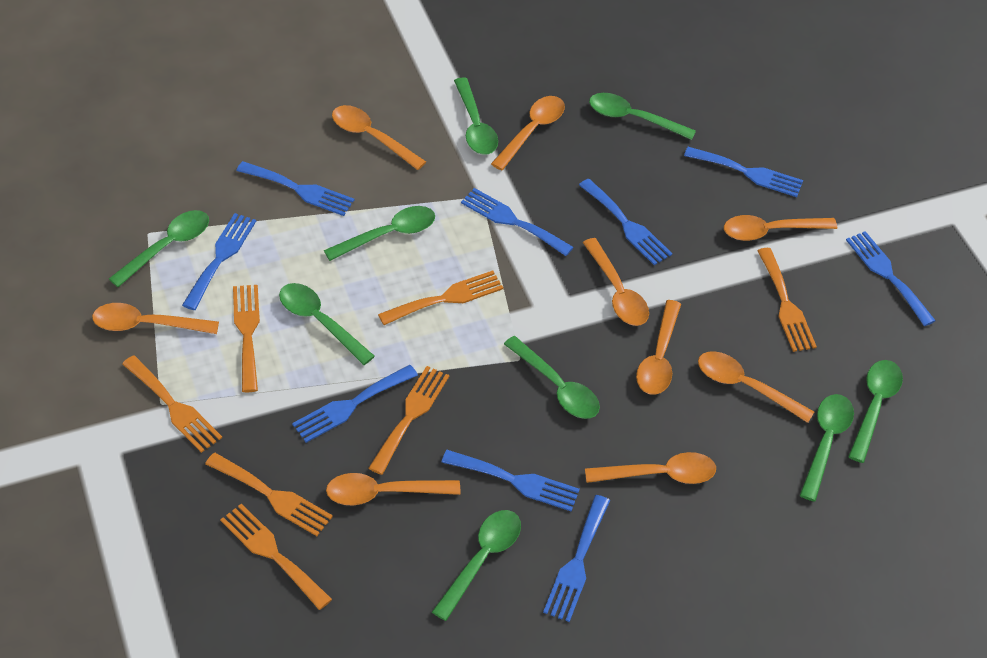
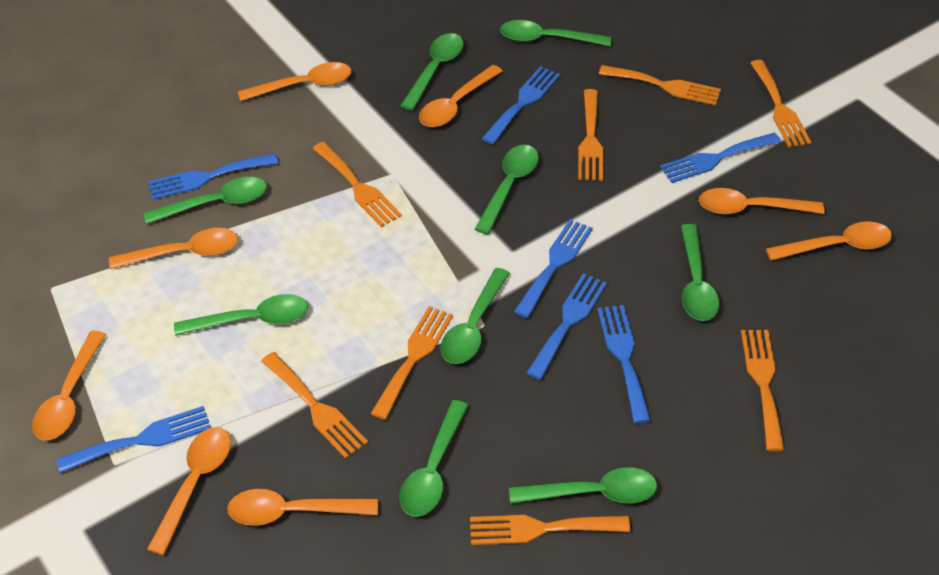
blue fork: [182,213,256,310] [236,161,354,216] [292,365,418,443] [442,450,580,511] [461,188,574,256] [543,495,610,622] [579,179,673,265] [684,147,803,197] [846,231,936,326] = 9 -> [56,406,211,473] [147,153,278,200] [482,66,560,144] [514,219,593,318] [527,273,607,380] [597,305,651,423] [660,133,781,183] = 7
orange fork: [122,355,222,453] [205,453,333,536] [220,504,332,610] [233,285,260,392] [368,366,449,475] [378,271,503,325] [757,248,817,352] = 7 -> [261,352,368,459] [312,142,402,227] [371,306,453,420] [470,515,630,545] [578,89,603,181] [599,65,721,105] [741,330,784,451] [750,60,811,148] = 8
orange spoon: [92,303,219,334] [326,473,460,505] [332,105,426,170] [491,96,565,170] [583,238,649,326] [585,452,716,484] [636,300,681,395] [698,351,814,423] [724,215,837,241] = 9 -> [32,331,106,440] [109,228,238,269] [147,427,231,555] [227,489,378,526] [238,62,351,101] [419,65,503,127] [699,188,824,214] [766,221,892,261] = 8

